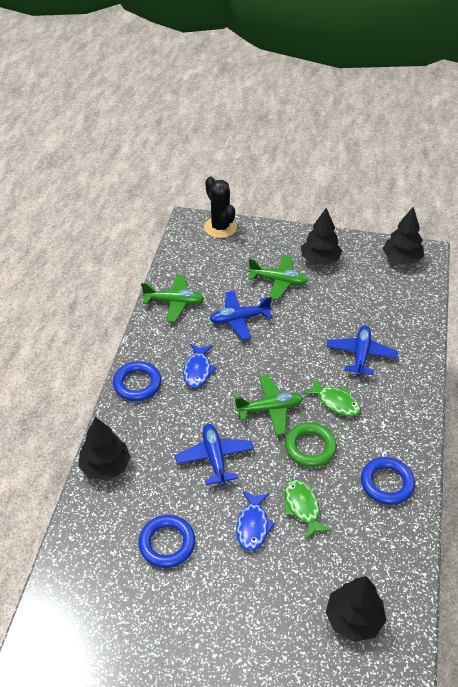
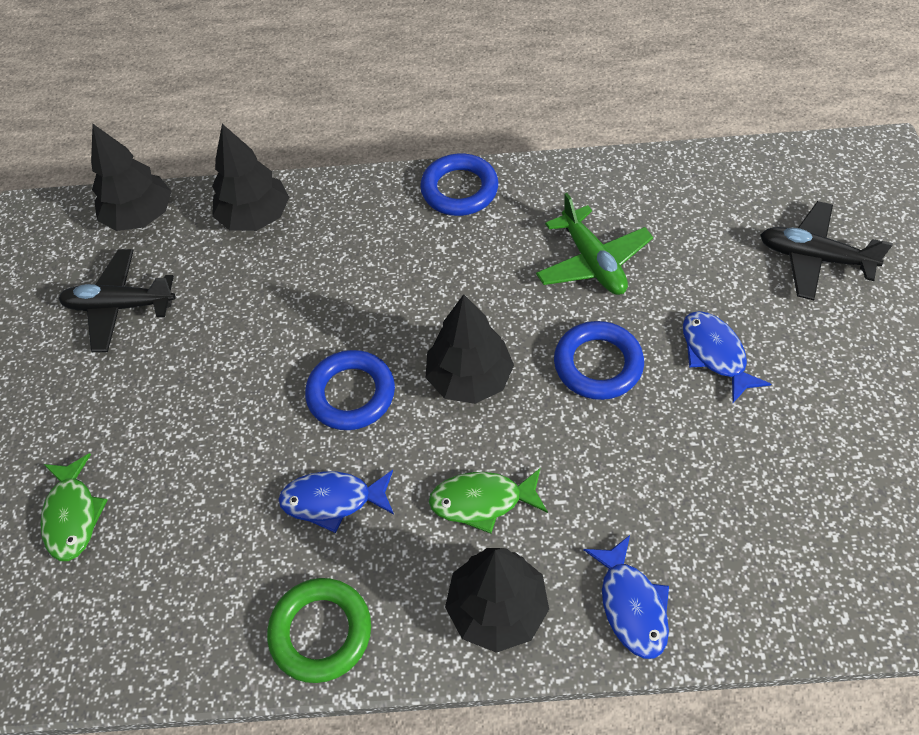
black cactus: [204,176,237,238] = 1 -> none = 0
black plane: none = 0 -> [59,249,175,352] [760,201,893,300] = 2
blue fish: [183,344,217,388] [236,491,275,551] = 2 -> [278,470,394,533] [583,535,669,659] [683,311,771,403] = 3
blue plane: [175,424,254,486] [210,291,272,340] [327,325,398,377] = 3 -> none = 0
green plane: [141,274,204,322] [235,375,303,435] [248,254,308,300] = 3 -> [536,193,653,295] = 1

